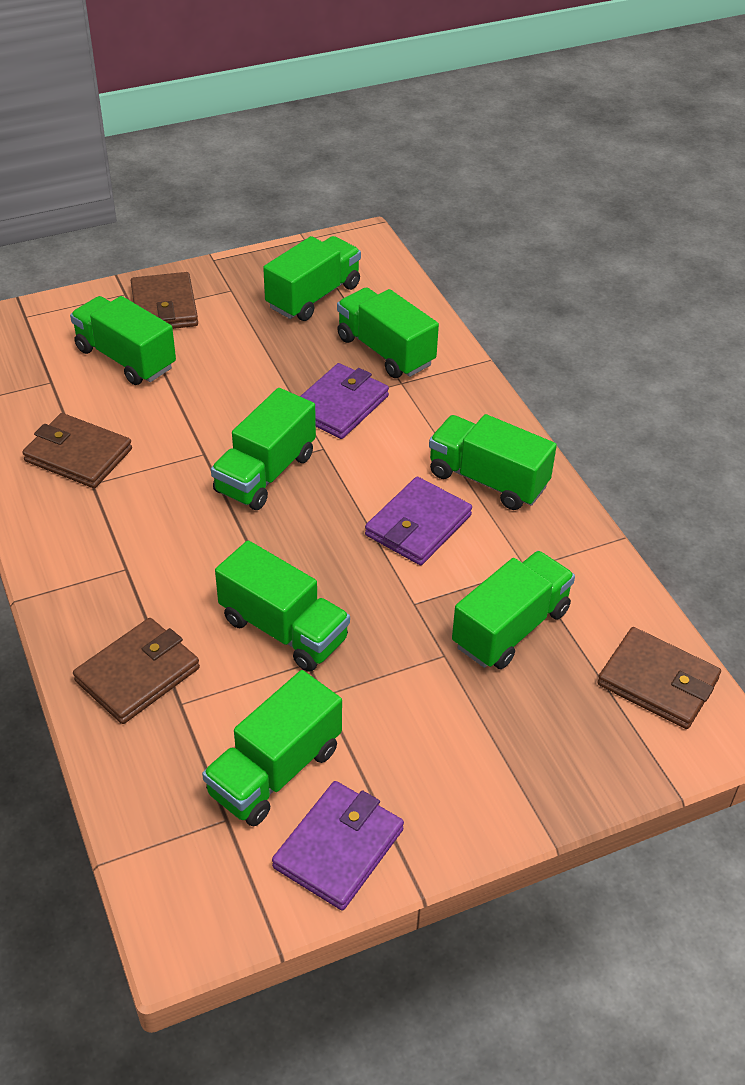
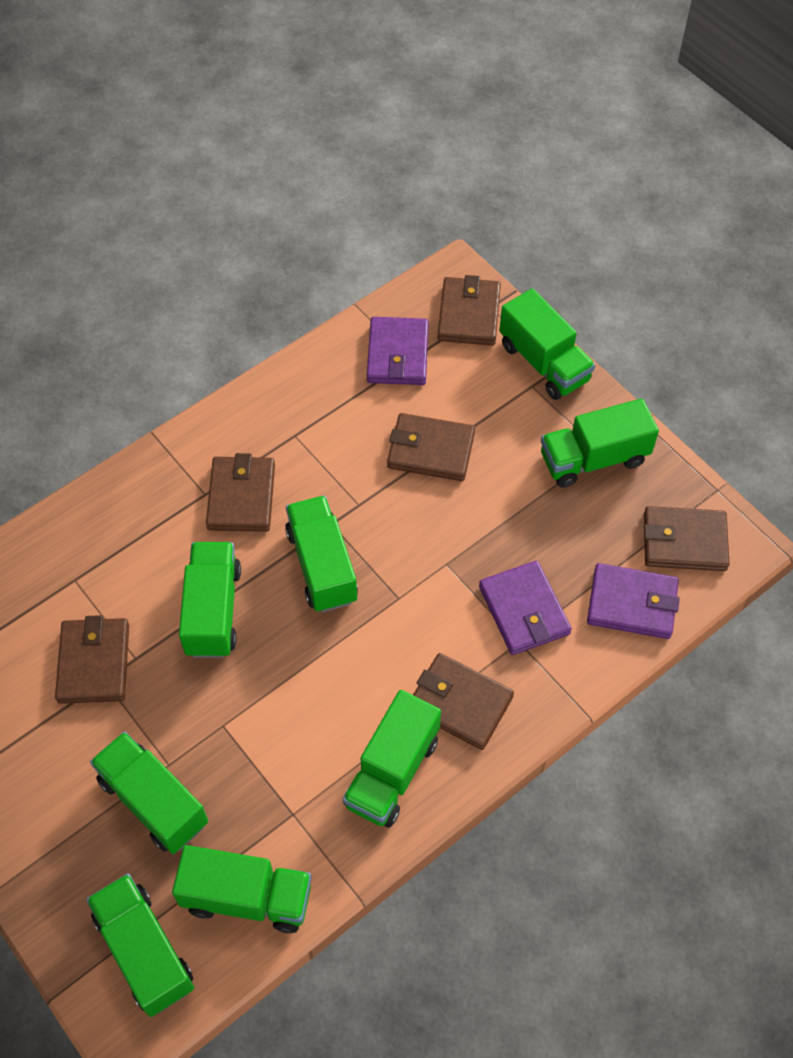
brown wallet: [22,413,132,488] [73,618,200,724] [131,272,198,329] [597,627,721,729] = 4 -> [55,615,129,704] [206,453,275,532] [387,413,475,481] [413,653,514,750] [437,275,501,346] [644,506,730,571] = 6

